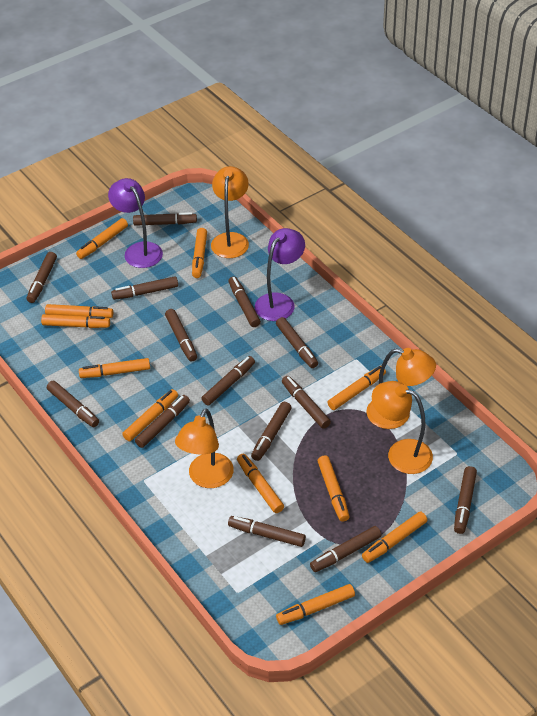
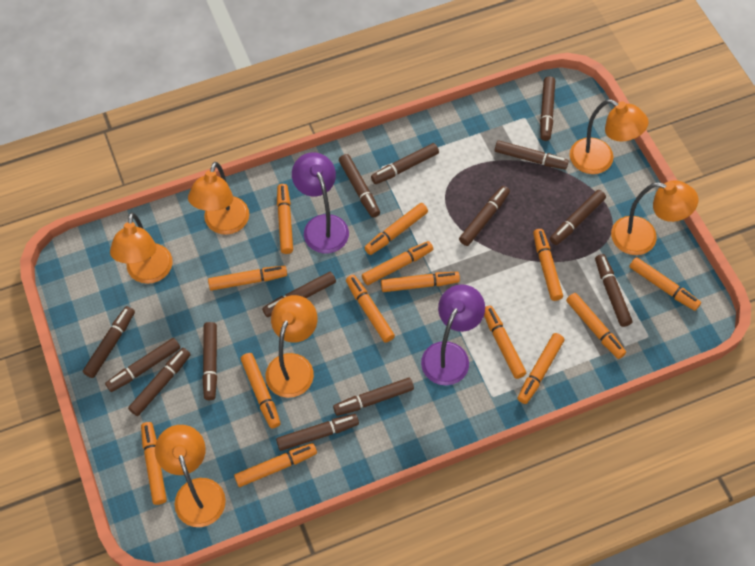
orange lamp: [175,408,234,488] [211,166,249,258] [367,348,436,429] [372,381,433,474] = 4 -> [110,212,173,284] [155,425,226,527] [188,162,249,235] [266,295,318,398] [570,99,649,174] [611,180,698,255] = 6
orange marker: [41,314,110,328] [45,304,113,318] [76,218,128,259] [79,358,150,378] [122,389,178,441] [192,228,207,278] [237,454,284,513] [276,584,355,625] [318,455,350,522] [327,366,386,410] [362,511,427,563] = 11 -> [141,422,167,505] [208,266,287,291] [234,443,317,487] [241,353,280,429] [277,184,293,254] [346,275,395,343] [362,241,433,285] [364,203,428,255] [381,272,460,292] [484,305,526,379] [518,333,564,404] [533,229,563,301] [566,293,626,359] [629,257,701,311] = 14

